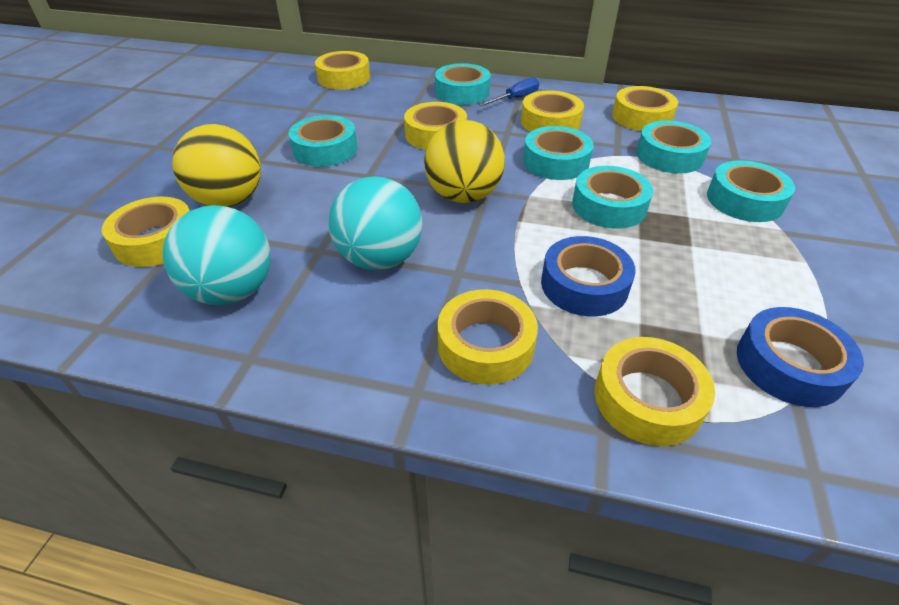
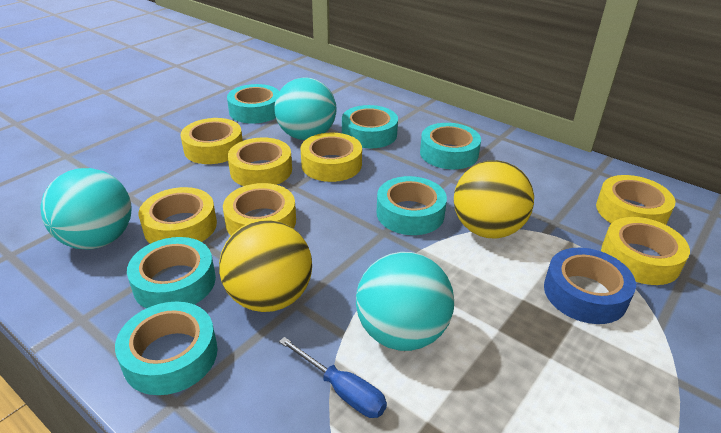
blue tape: [541,236,636,316] [737,307,864,407] = 2 -> [544,248,636,324] = 1
turquoise ball: [163,205,271,305] [329,176,423,270] = 2 -> [41,168,132,250] [274,77,336,140] [356,252,454,351] = 3

